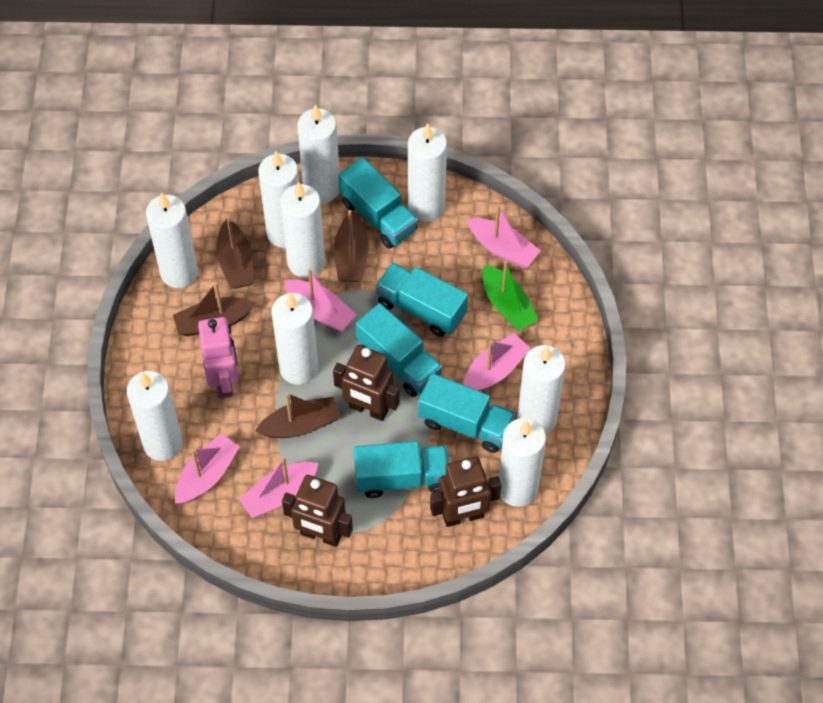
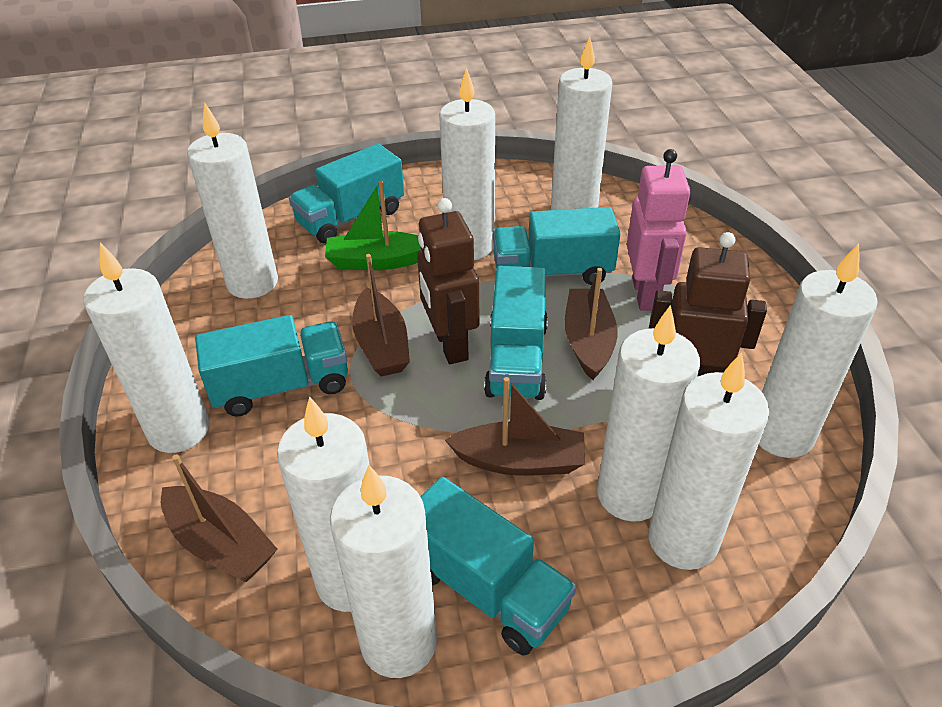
brown robot: [282,475,353,547] [333,345,400,421] [430,456,501,527] = 3 -> [417,198,480,364] [649,232,767,376] = 2
pink boat: [175,434,240,504] [239,456,318,518] [284,269,357,332] [463,333,531,391] [467,205,540,268] = 5 -> none = 0

